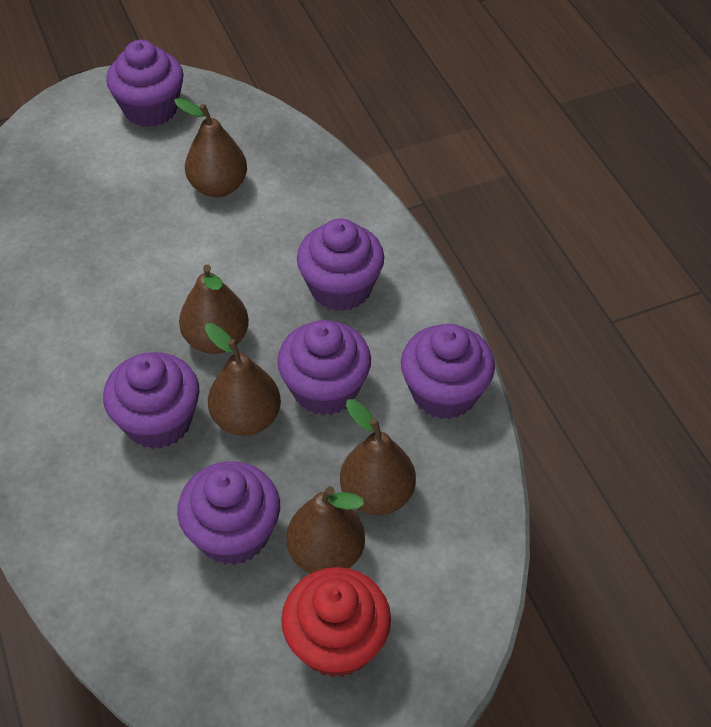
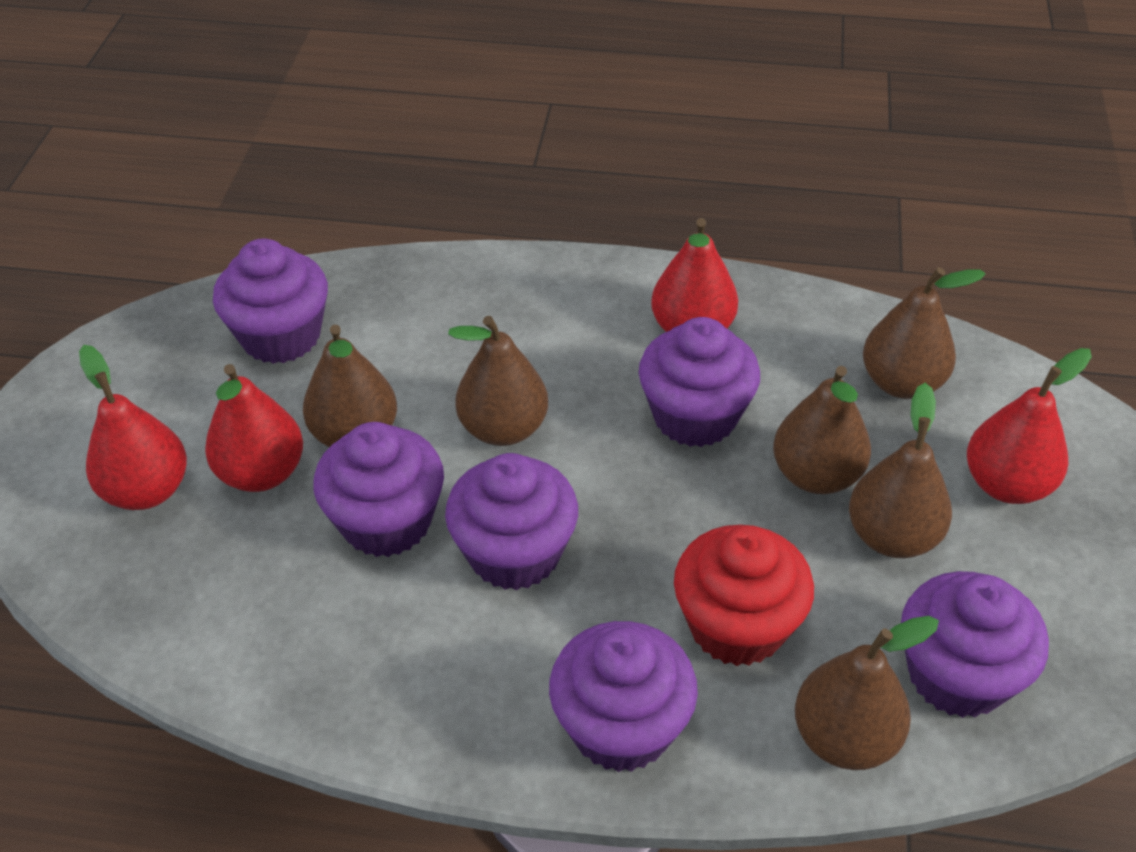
brown pear: [174,98,247,197] [179,265,249,354] [205,323,281,436] [286,486,365,574] [340,399,416,515] = 5 -> [303,325,397,447] [448,316,548,446] [773,366,871,494] [795,616,939,770] [849,383,952,558] [863,267,985,399] = 6
red pear: none = 0 -> [79,345,187,510] [205,364,303,492] [651,218,738,332] [967,348,1092,504] = 4

